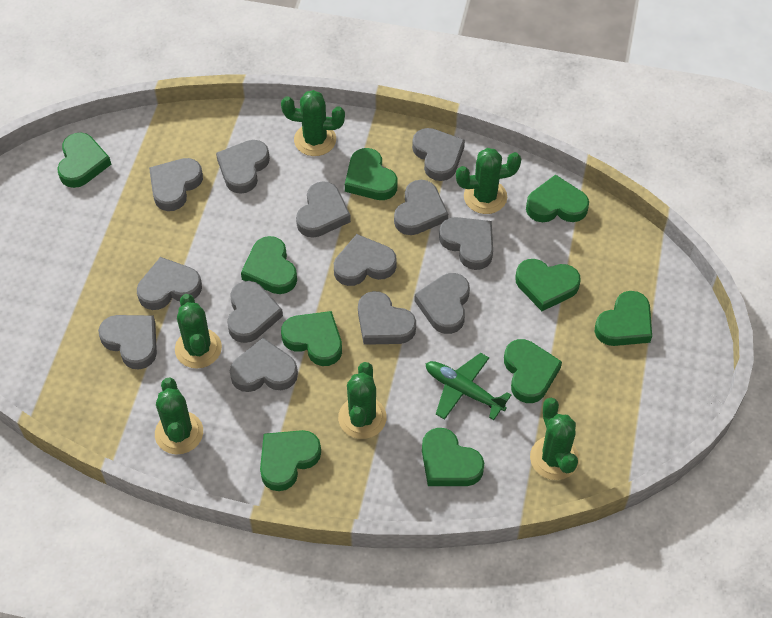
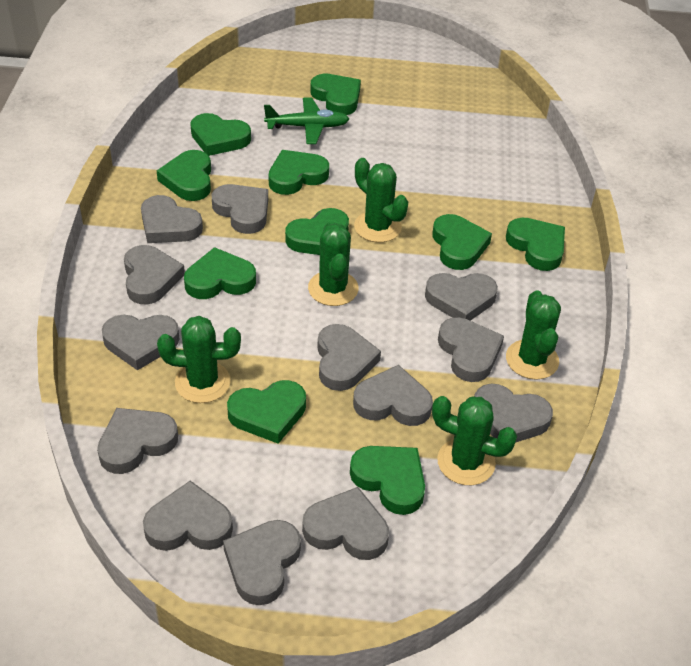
green cactus: [155,378,203,454] [175,294,222,368] [281,90,345,156] [338,362,387,439] [456,148,521,214] [530,398,579,480] = 6 -> [157,316,241,403] [308,221,359,306] [354,158,408,242] [432,396,517,485] [506,290,561,380] = 5

